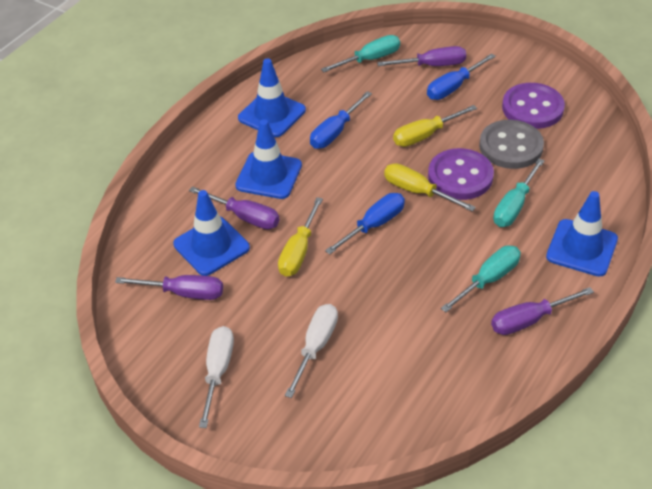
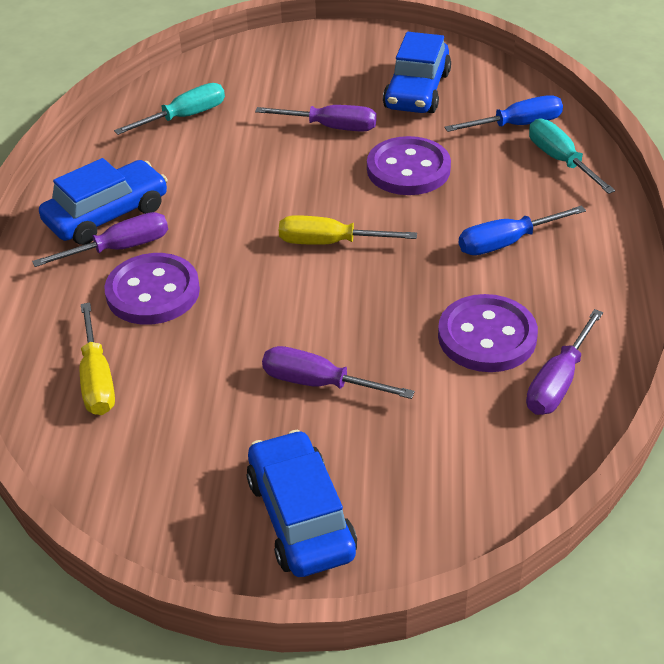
blue car: none = 0 -> [39,158,168,245] [247,430,357,577] [383,32,451,113] = 3
blue screwdriver: [310,91,372,149] [325,193,405,255] [427,53,496,100] = 3 -> [444,95,563,132] [459,206,586,255] = 2
blue traffic cone: [173,190,250,276] [235,119,302,199] [238,58,306,137] [546,191,618,277] = 4 -> none = 0
grey button: [479,120,544,169] = 1 -> none = 0
purple button: [428,148,494,200] [502,83,565,129] = 2 -> [104,253,200,325] [367,136,451,195] [438,294,538,372] = 3
turquoise screwdriver: [321,35,400,72] [441,246,521,312] [493,159,545,227] = 3 -> [114,83,225,135] [529,119,615,194] = 2
white screwdriver: [199,326,234,428] [285,304,338,398] = 2 -> none = 0
yellow screwdriver: [278,197,323,277] [384,163,476,211] [393,105,477,147] = 3 -> [80,303,115,415] [279,215,417,245] = 2

